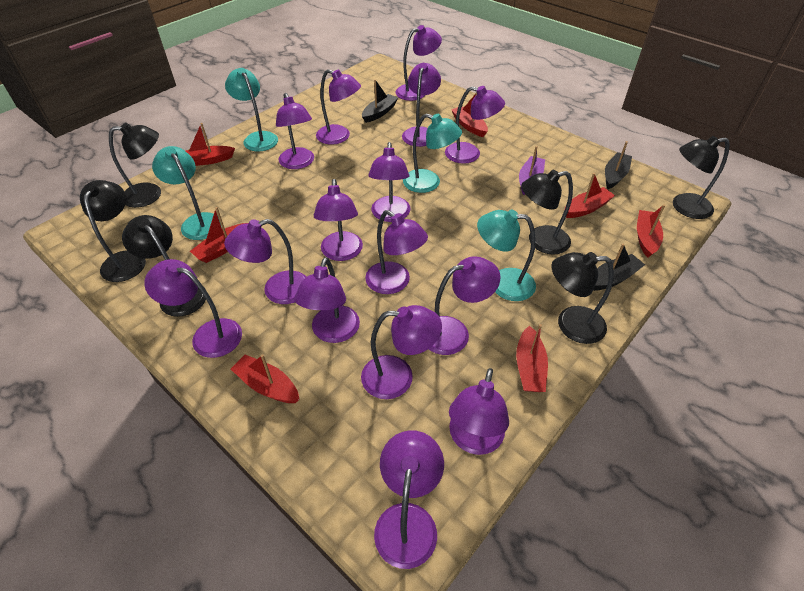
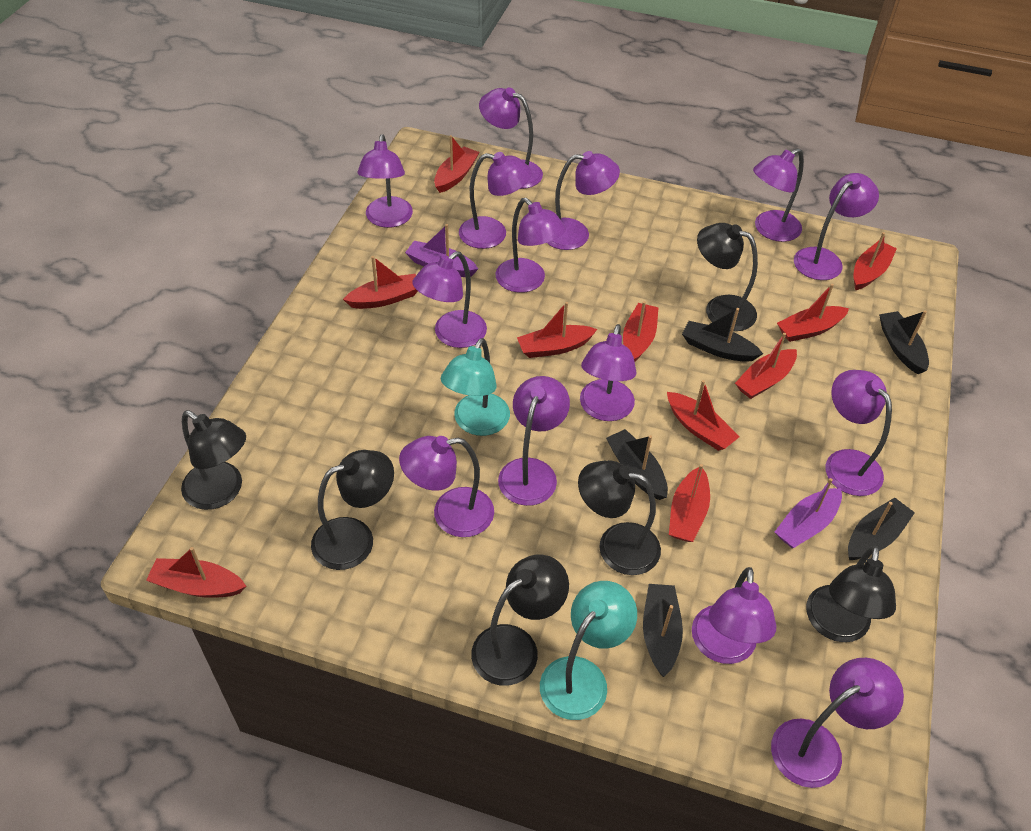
black boat: [362,79,398,123] [593,244,645,291] [605,141,632,189] = 3 -> [606,429,668,500] [643,584,683,677] [682,308,763,362] [848,498,915,560] [879,310,929,374] = 5
purple boat: [519,146,545,195] = 1 -> [405,224,478,277] [775,478,842,548] = 2
purple lamp: [144,259,242,358] [224,219,306,304] [276,93,314,169] [295,257,360,343] [314,179,363,261] [316,69,361,145] [361,305,442,399] [365,210,428,294] [368,142,411,222] [374,430,444,569] [396,25,442,101] [402,63,441,147] [429,256,501,355] [445,86,505,164] [449,368,509,455] = 15 -> [357,134,413,228] [399,436,494,537] [412,251,487,348] [459,152,532,249] [479,88,543,189] [496,198,566,293] [498,376,570,506] [547,151,620,250] [580,324,636,421] [692,567,776,664] [753,148,804,242] [771,658,904,788] [794,173,879,280] [825,370,892,496] = 14
red boat: [186,123,235,166] [190,207,246,263] [231,354,300,403] [451,92,488,137] [516,324,548,392] [565,173,615,218] [637,205,665,258] = 7 -> [146,547,246,598] [343,256,418,309] [434,135,479,193] [517,302,597,358] [623,301,659,362] [667,380,739,451] [669,464,710,542] [735,333,797,399] [777,284,849,342] [853,232,897,290] = 10
turquoise lamp: [152,146,222,240] [225,68,278,152] [403,114,462,193] [477,209,536,301] = 4 -> [441,338,510,436] [540,581,637,720] = 2

